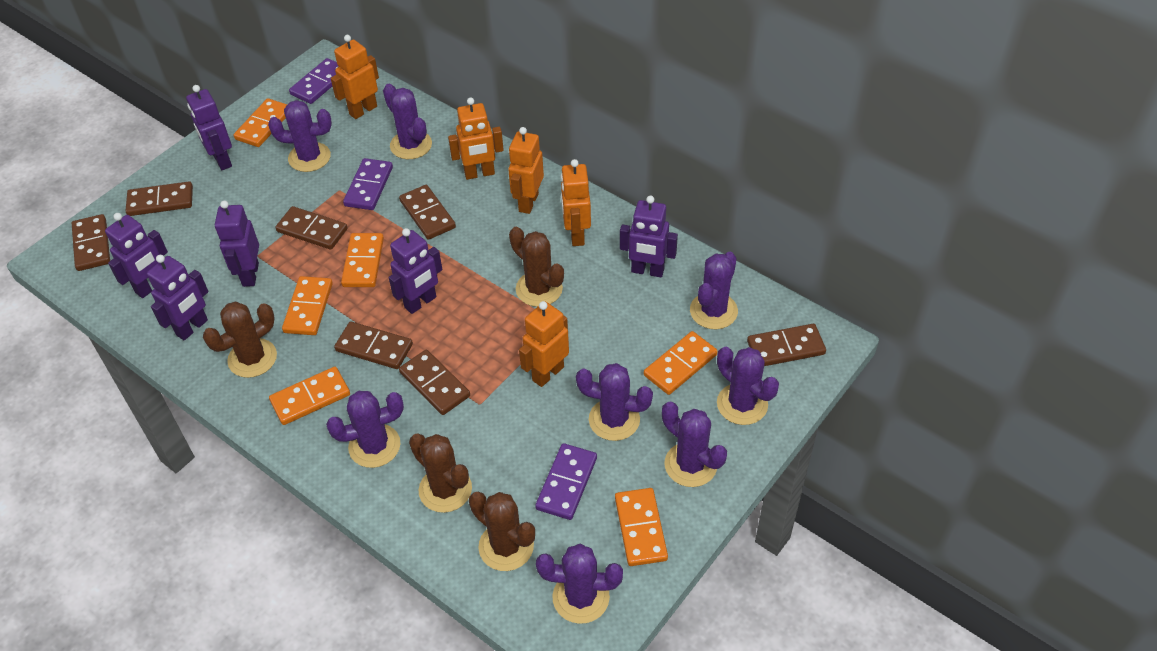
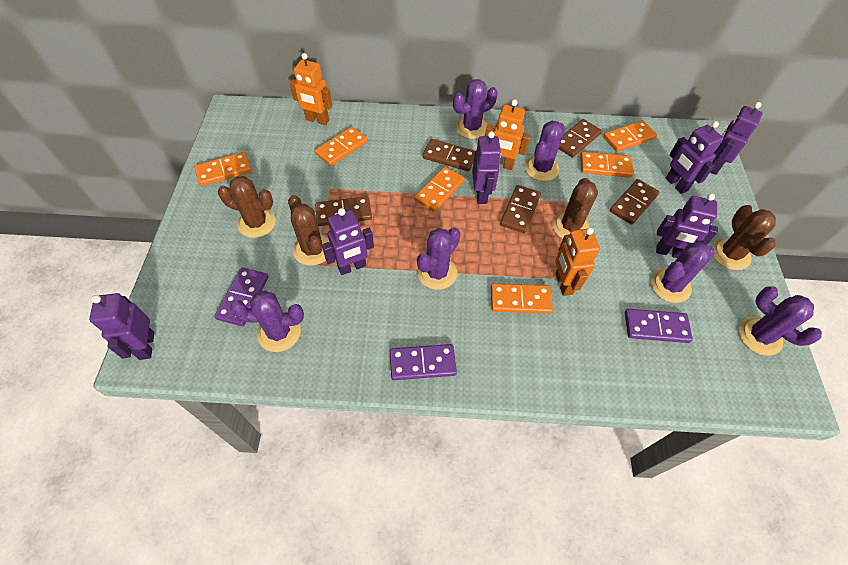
brown domino: [72,214,110,271] [125,181,193,216] [275,206,348,250] [334,321,413,369] [399,185,456,240] [399,350,470,415] [747,324,826,366] = 7 -> [315,196,372,226] [423,139,475,171] [500,185,541,233] [559,119,602,158] [610,179,659,225] = 5
orange robot: [331,35,379,119] [448,97,504,180] [508,127,544,214] [519,301,569,387] [561,159,591,246] = 5 -> [290,53,332,125] [485,99,530,170] [555,227,600,296] = 3
purple cactus: [268,100,332,172] [326,391,404,468] [383,84,432,159] [536,544,623,624] [576,363,653,441] [662,401,727,487] [690,252,738,329] [717,347,779,425] = 8 -> [230,290,304,352] [417,227,461,290] [453,79,498,139] [524,121,565,181] [650,242,715,303] [739,286,822,356] = 6

